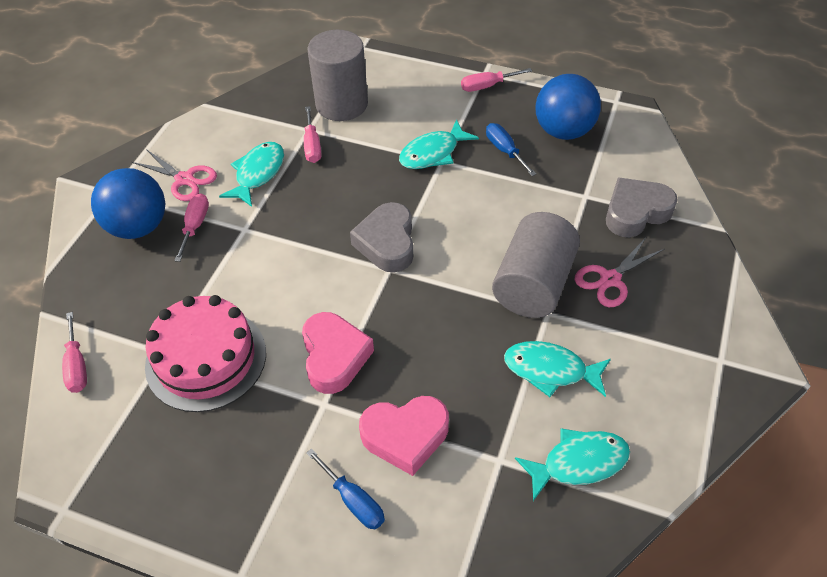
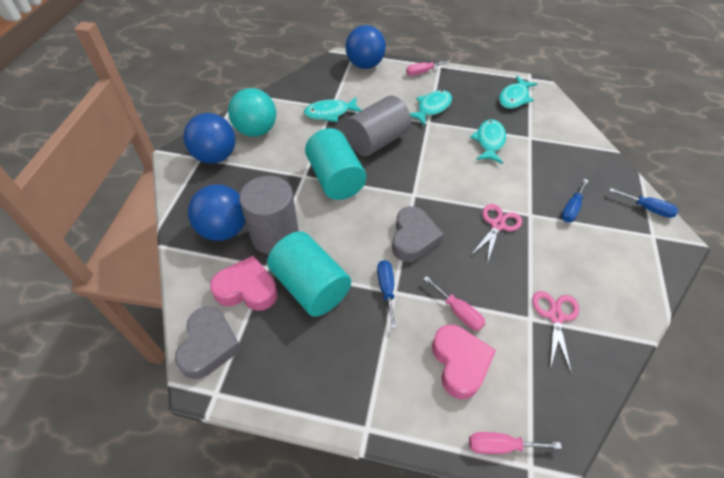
blue ball: [91,168,166,239] [536,74,601,140] = 2 -> [183,113,236,164] [188,184,246,241] [345,25,386,69] = 3
blue screwdriver: [306,448,385,529] [486,123,536,176] = 2 -> [377,260,396,328] [561,179,589,222] [609,188,679,218] = 3
pink cake: [145,295,266,412] = 1 -> none = 0
pink screwdriver: [62,312,87,393] [174,193,209,262] [304,106,321,163] [461,68,532,92] = 4 -> [406,60,452,76] [423,276,485,331] [469,432,562,454] = 3
turquoise ball: none = 0 -> [228,88,276,137] = 1
turquoise cylinder: none = 0 -> [267,231,351,317] [305,128,366,200] = 2

